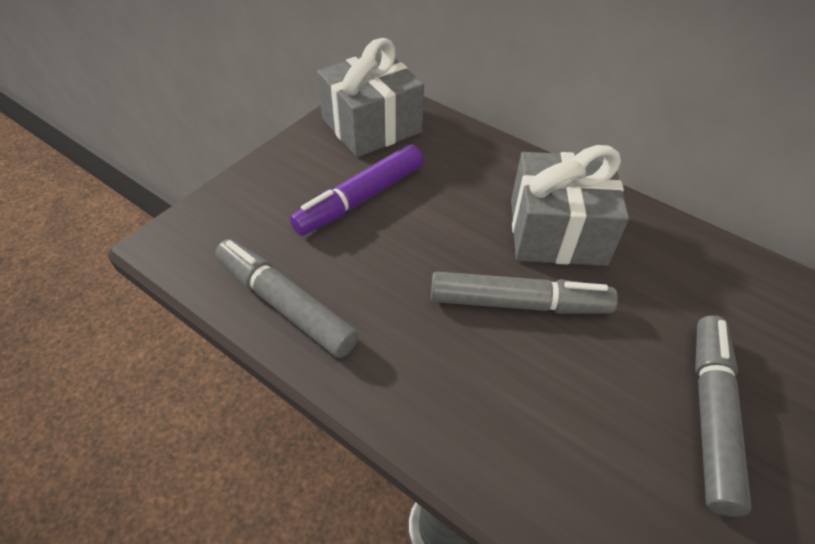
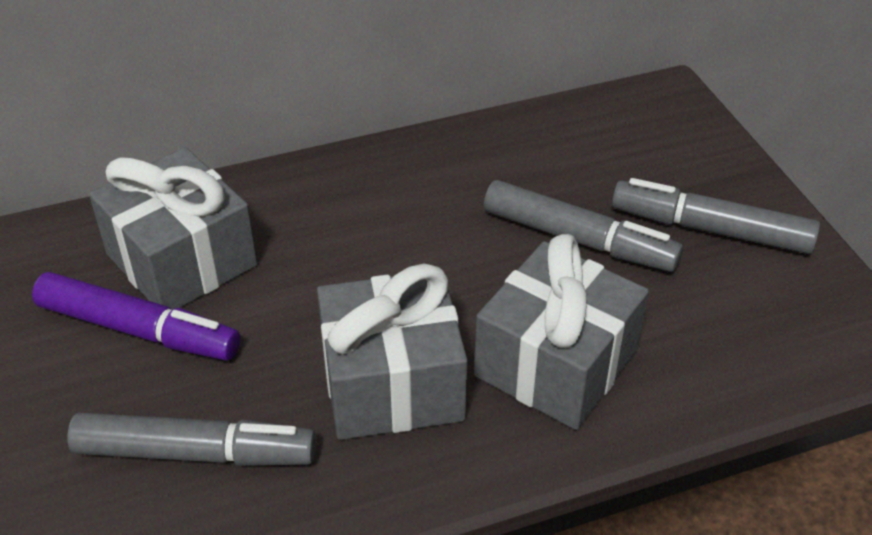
grey gift: [317,38,424,157] [511,145,629,266] = 2 -> [89,147,257,310] [317,264,468,440] [474,234,649,430] = 3

